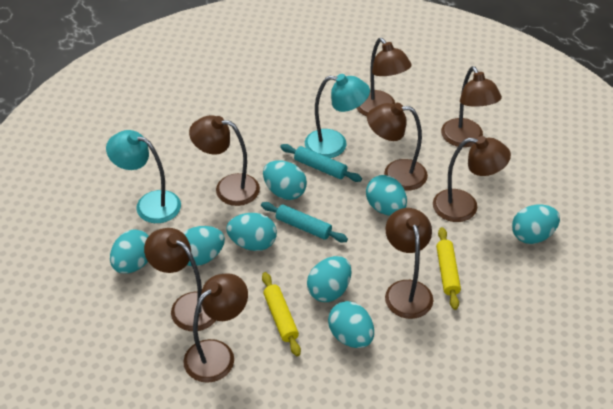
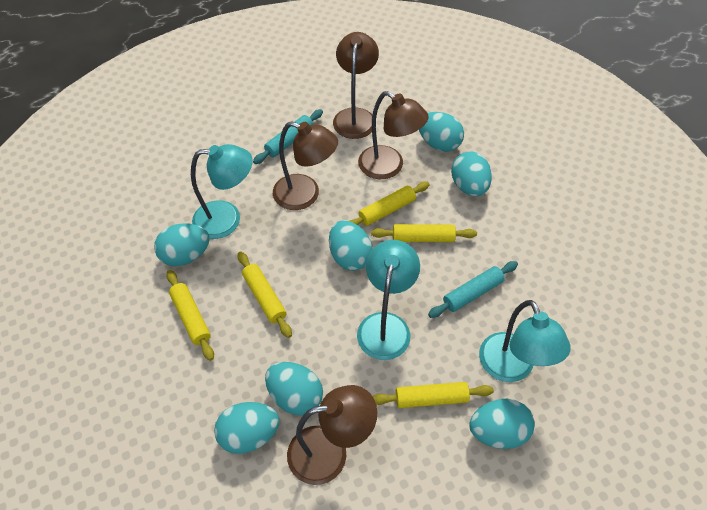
brown lamp: [144,228,216,331] [183,273,248,383] [189,115,260,206] [357,38,412,116] [367,103,428,191] [385,208,433,319] [433,136,511,222] [441,66,502,147] = 8 -> [273,121,338,210] [287,385,377,485] [333,32,379,139] [358,91,429,179] = 4
turquoise egg: [110,230,149,274] [183,226,225,266] [226,213,277,251] [263,161,307,200] [307,256,351,302] [328,301,374,348] [366,175,407,216] [512,205,560,244] = 8 -> [154,223,210,266] [214,402,279,454] [265,362,323,416] [329,220,373,271] [419,112,464,152] [451,151,492,196] [469,399,535,449] = 7
turquoise lamp: [106,130,181,223] [305,74,370,158] = 2 -> [191,144,253,239] [357,240,420,360] [479,300,571,382] = 3
yellow rolling pin: [262,272,301,356] [436,227,461,310] = 2 -> [166,270,214,361] [238,252,292,338] [350,182,430,226] [371,224,477,242] [372,382,494,408] = 5

